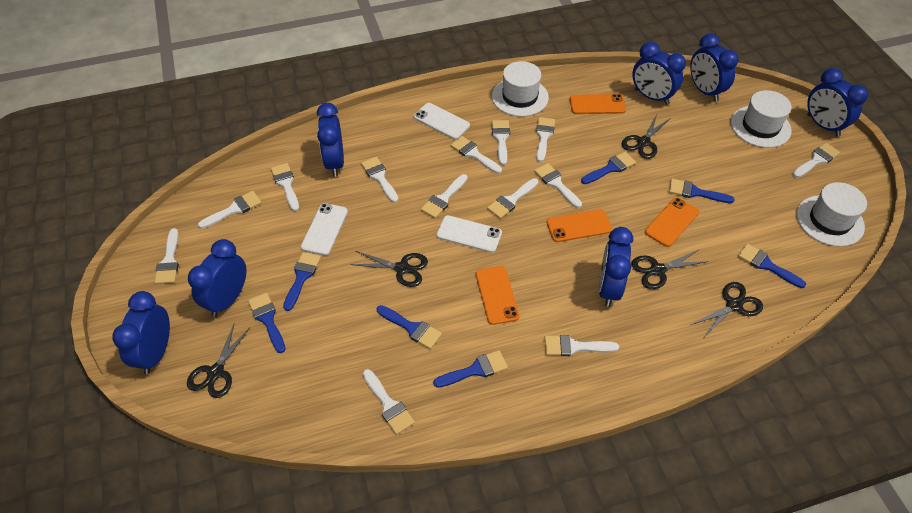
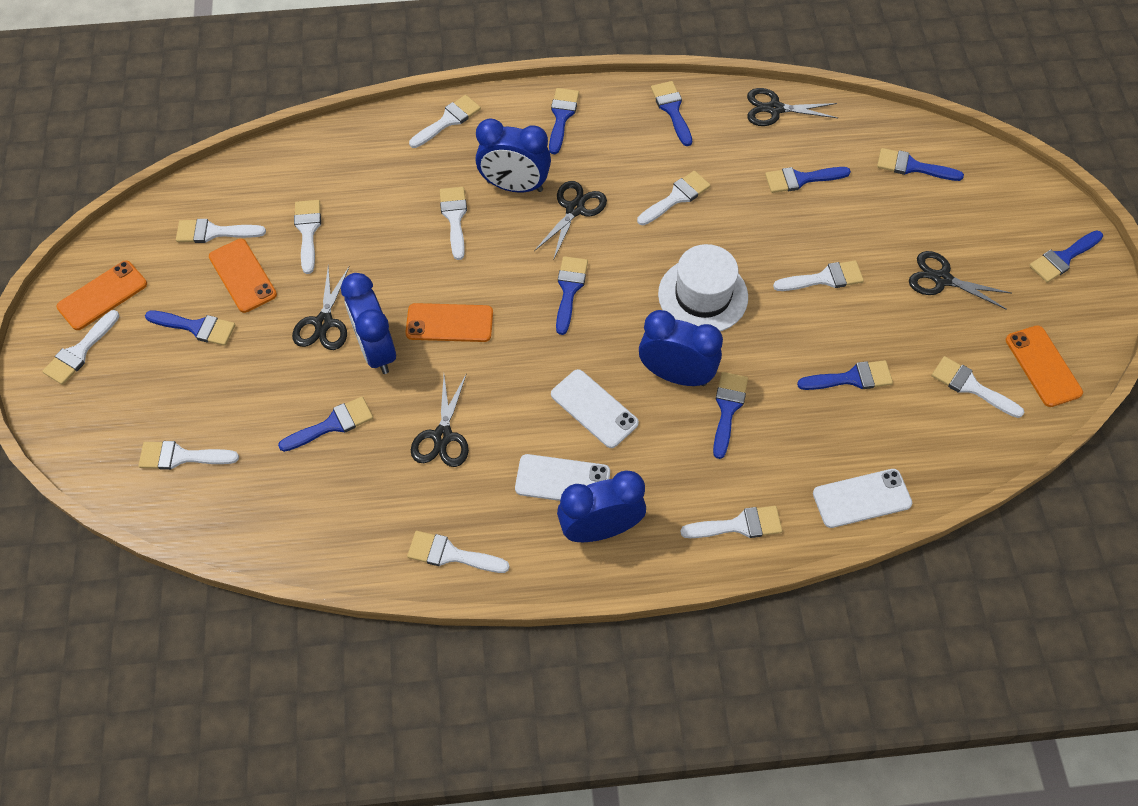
blue brush: [248,293,286,353] [283,252,321,311] [377,305,442,349] [433,350,508,388] [581,152,636,184] [669,179,735,203] [738,244,806,288] = 7 -> [145,311,235,346] [278,397,373,452] [549,88,579,154] [556,256,588,335] [651,81,692,146] [713,372,748,459] [765,167,851,193] [797,360,893,390] [877,148,964,181] [1029,230,1103,283] = 10
blue clock: [112,291,170,374] [188,239,247,317] [317,103,344,177] [599,227,633,307] [632,42,686,105] [690,34,738,102] [807,68,868,137] = 7 -> [341,273,396,374] [476,118,551,193] [557,470,646,542] [639,310,723,386] = 4
white brush: [154,228,179,284] [198,191,262,229] [271,163,299,211] [361,157,398,203] [363,369,415,435] [421,174,468,218] [451,136,502,174] [487,178,538,219] [492,120,510,165] [534,163,582,208] [536,117,555,162] [545,335,619,356] [793,143,840,178] = 13 -> [42,310,119,385] [138,441,239,470] [176,219,266,243] [294,200,321,274] [407,531,510,573] [409,95,481,148] [440,187,467,260] [637,171,711,226] [680,506,782,538] [773,260,864,291] [932,356,1024,418] = 11
white hat: [492,61,549,117] [731,90,792,148] [797,182,867,246] = 3 -> [658,244,748,331] = 1

